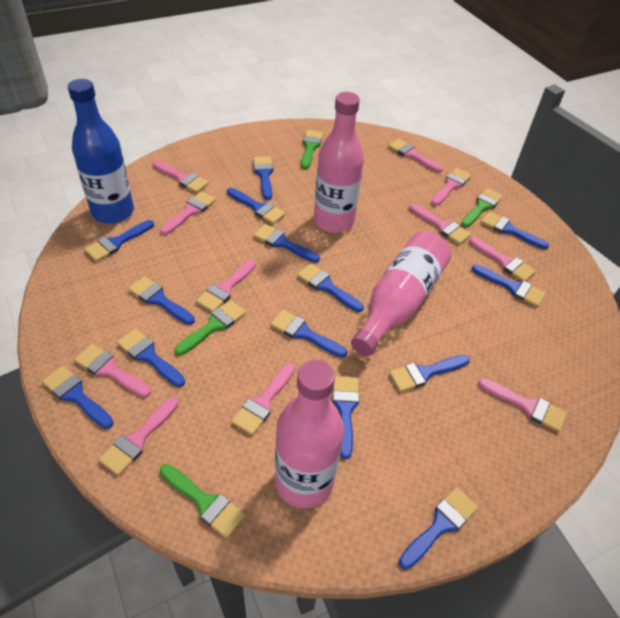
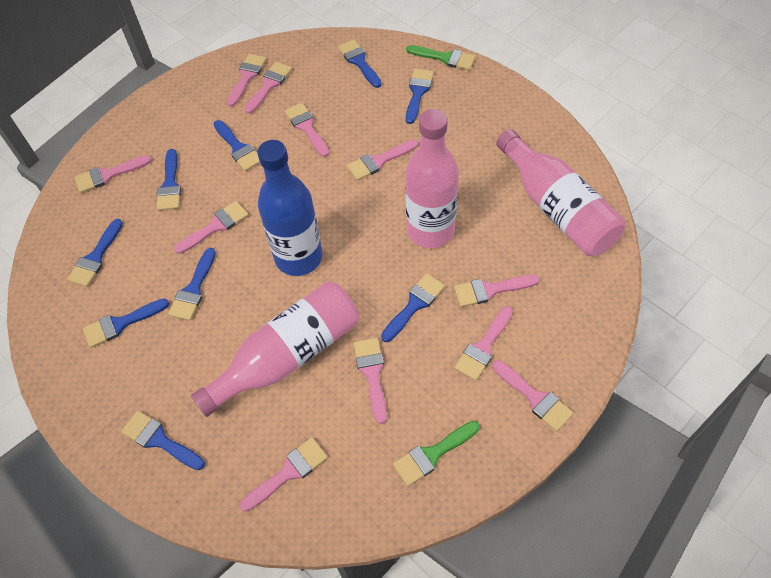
blue brush: [42,366,114,429] [85,220,154,262] [117,329,185,387] [128,276,195,325] [227,188,286,224] [253,156,273,200] [254,224,320,263] [271,310,347,358] [297,264,364,312] [332,376,359,459] [389,355,470,392] [399,487,478,569] [472,265,546,307] [481,211,549,249] = 14 -> [67,219,123,287] [83,299,169,348] [121,411,205,470] [157,149,181,211] [168,248,216,321] [214,120,260,171] [338,39,382,88] [381,273,445,342] [406,68,434,124] = 9
green brush: [160,464,246,538] [175,300,246,355] [301,130,323,169] [461,188,503,227] = 4 -> [393,421,480,486] [406,45,476,70] = 2

